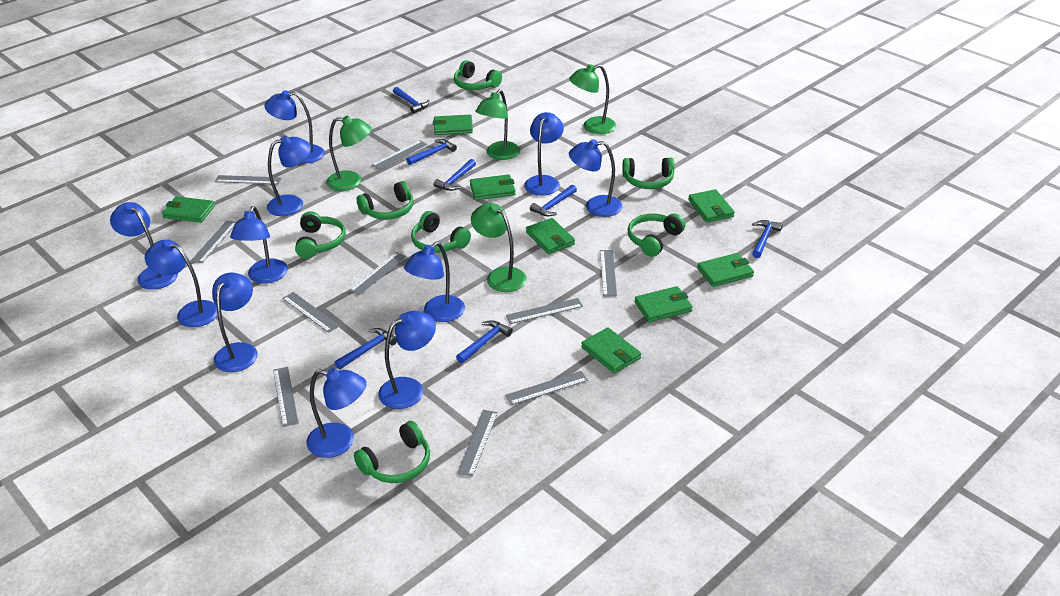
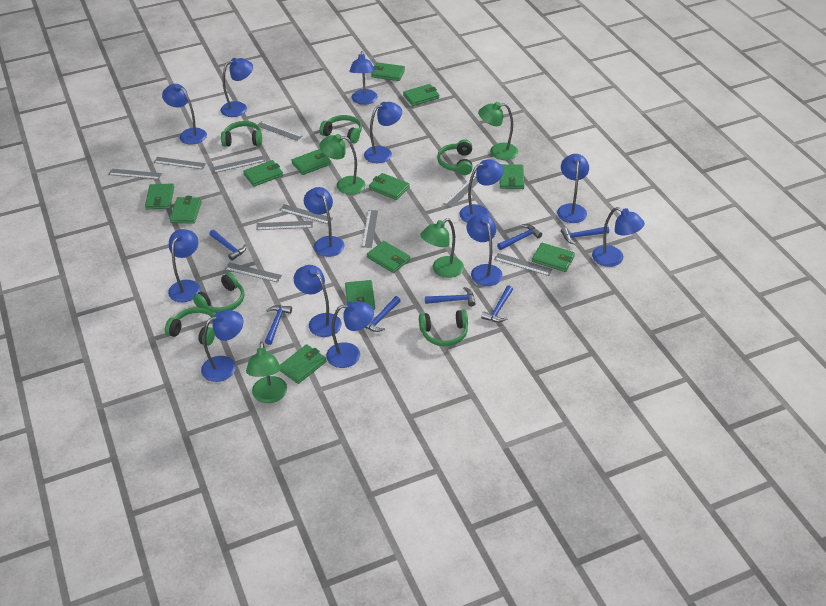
blue lamp: [110,202,178,290] [145,240,218,327] [212,273,257,372] [230,206,288,284] [264,90,325,164] [267,136,311,216] [306,368,366,458] [378,311,436,409] [404,242,465,322] [524,112,564,196] [569,139,622,217] = 11 -> [162,84,207,145] [168,229,200,302] [201,310,243,382] [220,58,253,117] [294,265,342,337] [304,187,344,257] [326,301,374,368] [350,51,378,105] [364,102,402,163] [459,159,504,223] [467,214,503,286] [557,154,589,223] [592,207,645,267] = 13
green headphones: [295,211,346,259] [354,421,430,483] [357,181,413,220] [411,211,471,253] [454,60,502,90] [623,157,675,189] [628,213,685,257] = 7 -> [165,307,215,346] [193,273,244,313] [221,121,262,147] [319,115,362,144] [419,310,468,346] [437,139,473,175] = 6
green wallet: [162,196,215,223] [433,115,473,135] [470,174,516,200] [526,218,575,254] [581,327,641,373] [635,286,693,322] [688,189,735,223] [697,253,754,287] = 8 -> [145,183,174,209] [170,196,202,224] [243,160,283,187] [280,344,326,384] [291,149,331,175] [345,280,375,310] [367,241,410,273] [369,173,410,200] [371,63,405,81] [403,84,440,106] [500,164,524,189] [532,243,575,272] = 12

